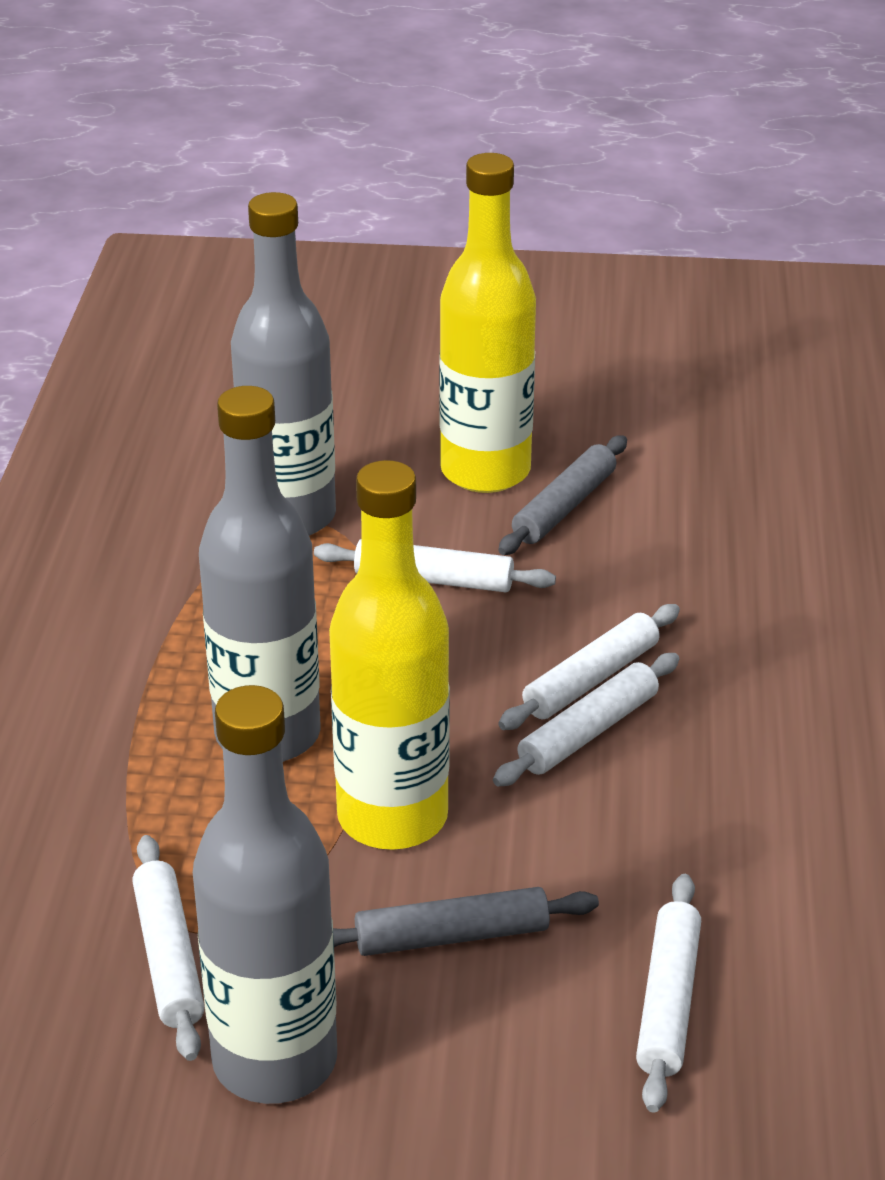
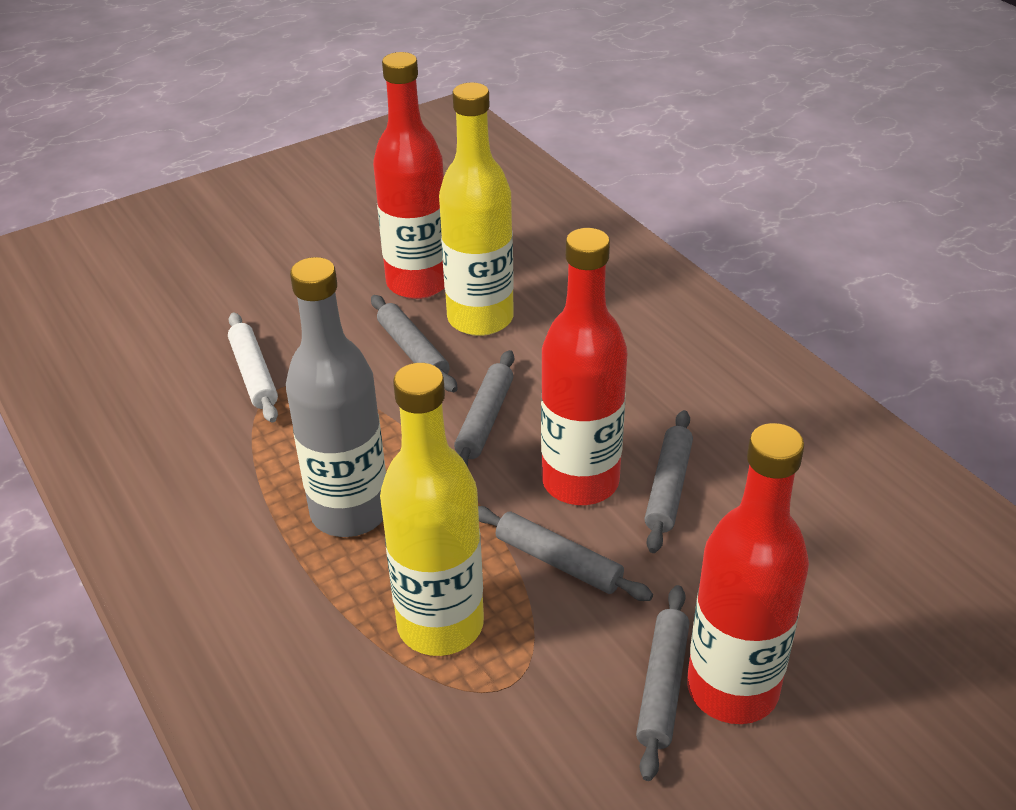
grey bottle: [193,685,337,1104] [199,386,321,762] [231,192,336,536] = 3 -> [286,257,386,537] = 1
grey rolling pin: [333,887,599,956] [498,435,627,555] = 2 -> [371,295,458,392] [454,350,514,467] [478,506,653,601] [636,585,690,781] [644,410,693,553] = 5
red bottle: none = 0 -> [373,52,444,299] [541,228,627,505] [687,423,809,724] = 3
white rolling pin: [132,835,205,1061] [314,539,556,592] [493,653,679,787] [498,604,680,730] [636,874,701,1112] = 5 -> [228,313,278,423] = 1

